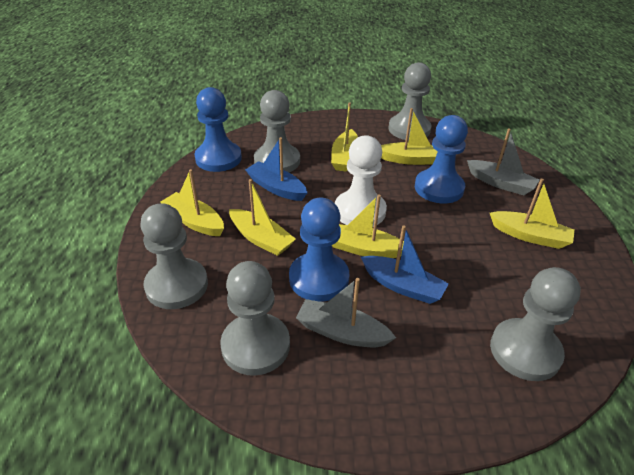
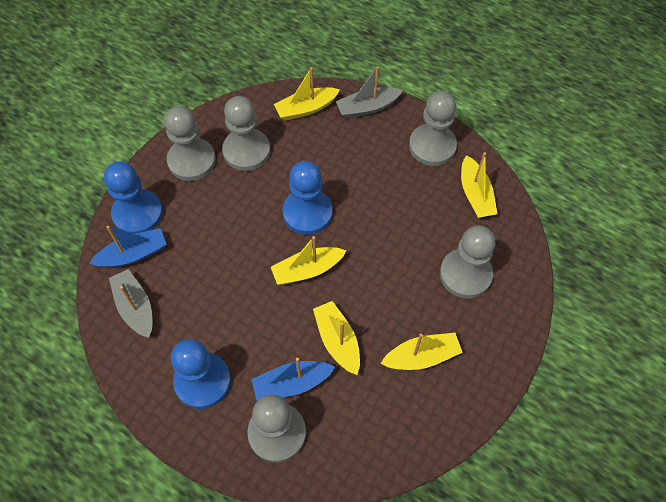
white pawn: [335,135,387,227] = 1 -> none = 0
yellow boat: [161,169,224,236] [229,179,296,256] [331,103,358,172] [332,195,404,258] [381,108,438,165] [490,178,575,249] = 6 -> [271,236,347,285] [274,67,340,121] [313,301,360,375] [380,333,463,370] [461,152,498,218] = 5

